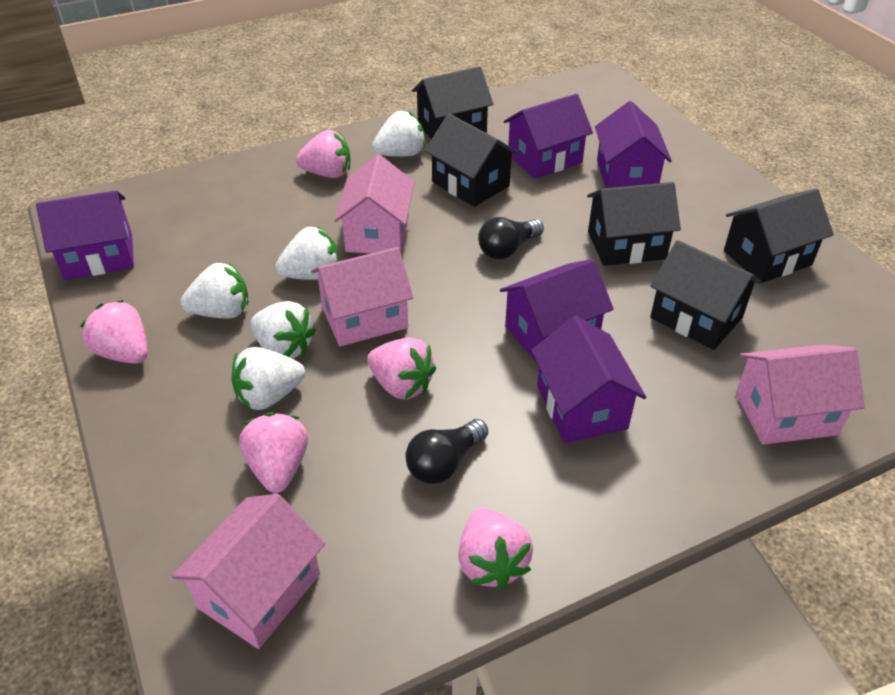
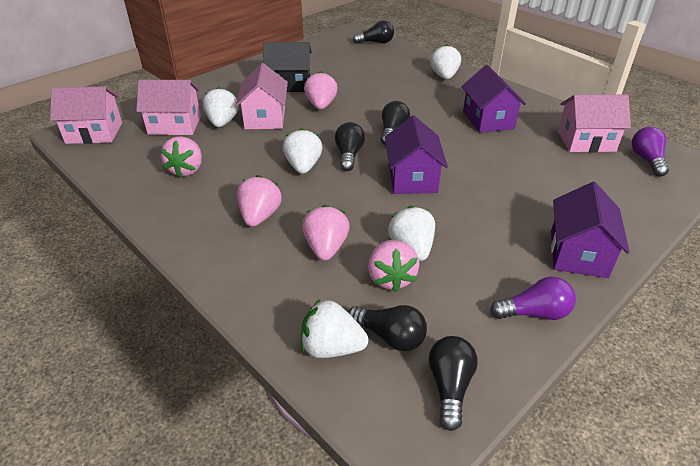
black house: [412,66,493,139] [425,113,519,207] [587,182,681,266] [650,240,762,350] [724,188,834,283] = 5 -> [263,42,312,92] = 1
black light bulb: [405,419,488,484] [478,217,544,259] = 2 -> [335,122,365,171] [348,305,427,351] [353,20,394,44] [380,101,410,145] [429,336,478,431] = 5
purple house: [36,190,134,280] [500,259,614,363] [504,94,593,179] [531,316,646,443] [595,101,672,188] = 5 -> [385,115,448,194] [461,65,526,133] [551,182,630,278] = 3
purple light bulb: none = 0 -> [490,276,576,320] [632,127,669,177] = 2

